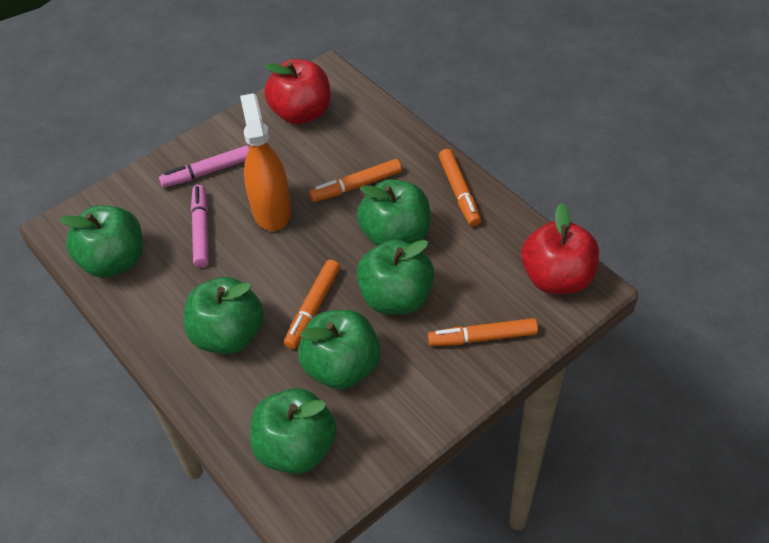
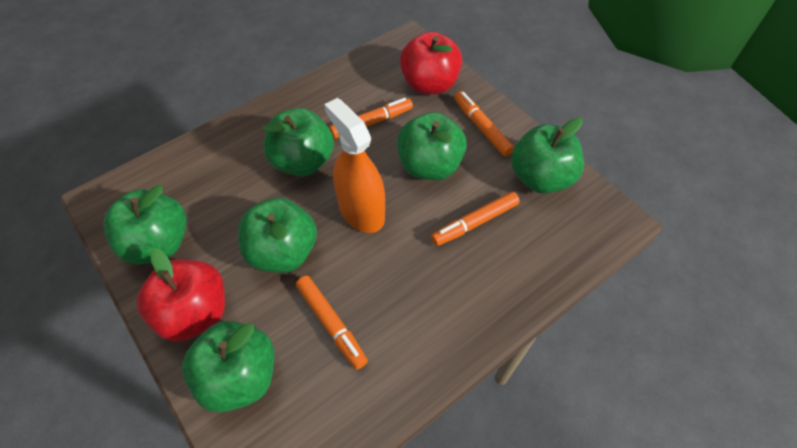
pink marker: [159,145,249,188] [191,185,209,267] = 2 -> none = 0

